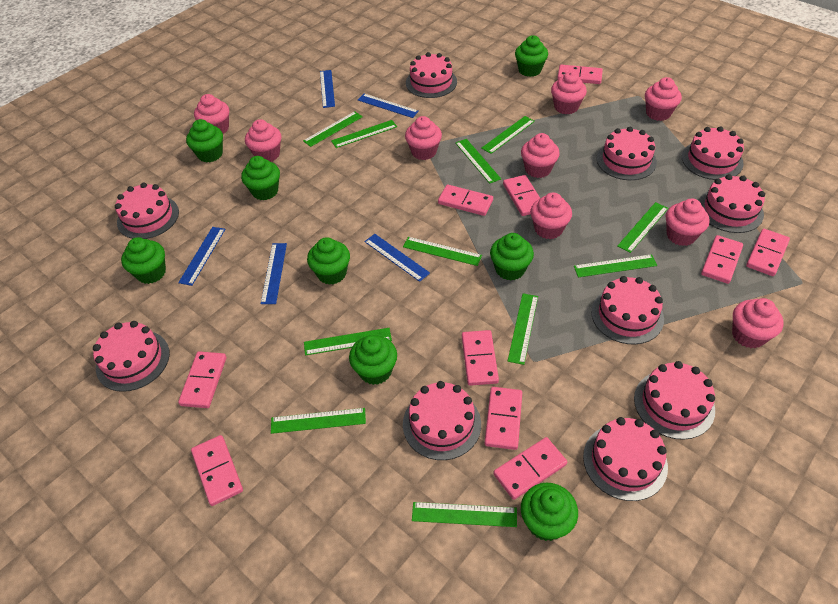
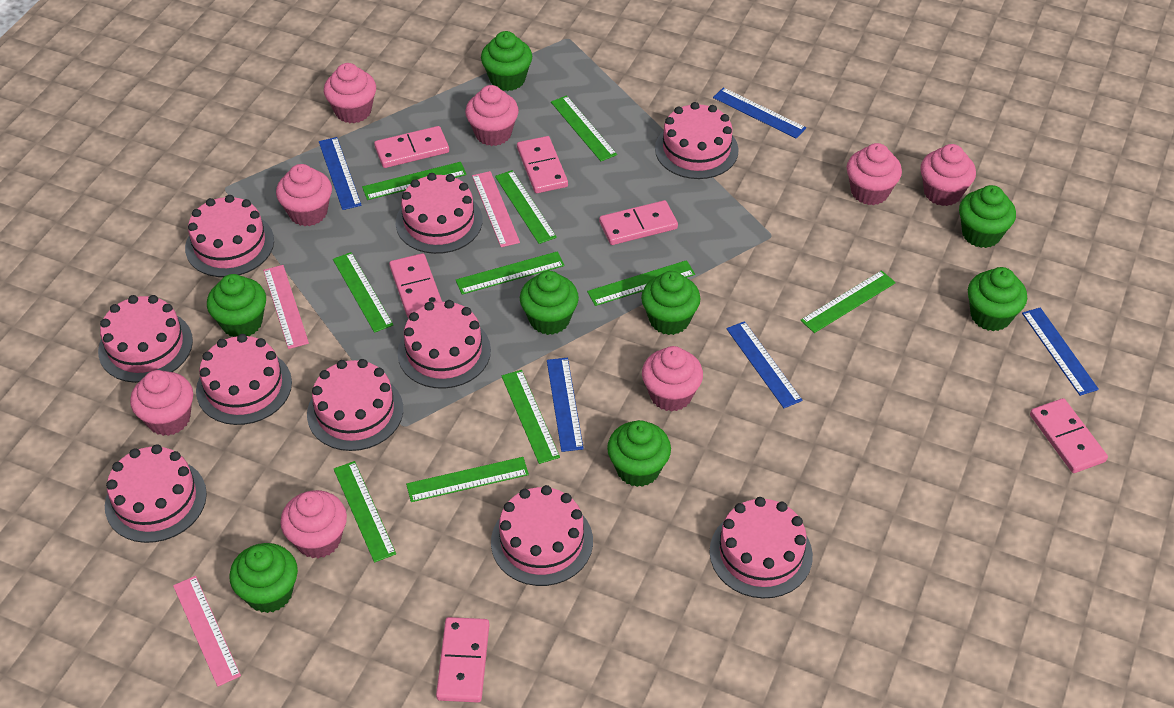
green ruler: [271,408,366,434] [303,111,363,147] [304,328,392,355] [331,120,397,148] [403,237,482,266] [412,502,517,527] [456,139,501,184] [481,116,535,154] [508,293,538,365] [574,254,657,277] [617,202,668,253] = 11 -> [333,252,394,333] [334,461,396,563] [362,162,467,200] [406,457,529,502] [456,251,565,295] [495,170,557,244] [501,370,560,464] [551,95,617,161] [587,260,695,306] [800,270,896,333] = 10
pink cupcake: [194,94,229,134] [245,119,282,162] [405,116,442,160] [521,133,560,178] [530,192,572,239] [551,71,587,114] [645,77,682,121] [666,199,710,246] [732,298,783,348] = 9 -> [130,370,193,436] [276,164,332,226] [280,490,347,559] [324,63,376,123] [465,85,519,146] [642,346,703,412] [847,143,902,205] [920,144,976,206] = 8
pink domino: [178,351,226,408] [191,435,243,506] [438,185,493,216] [462,330,499,386] [484,387,522,450] [493,437,567,500] [503,175,540,216] [557,65,603,84] [701,235,743,284] [746,229,790,276] = 10 -> [374,126,449,168] [389,253,442,318] [436,617,489,703] [517,136,568,193] [599,200,678,245] [1030,398,1108,473] = 6
pink ruler: none = 0 -> [173,576,241,687] [263,265,309,349] [472,171,520,247] = 3

